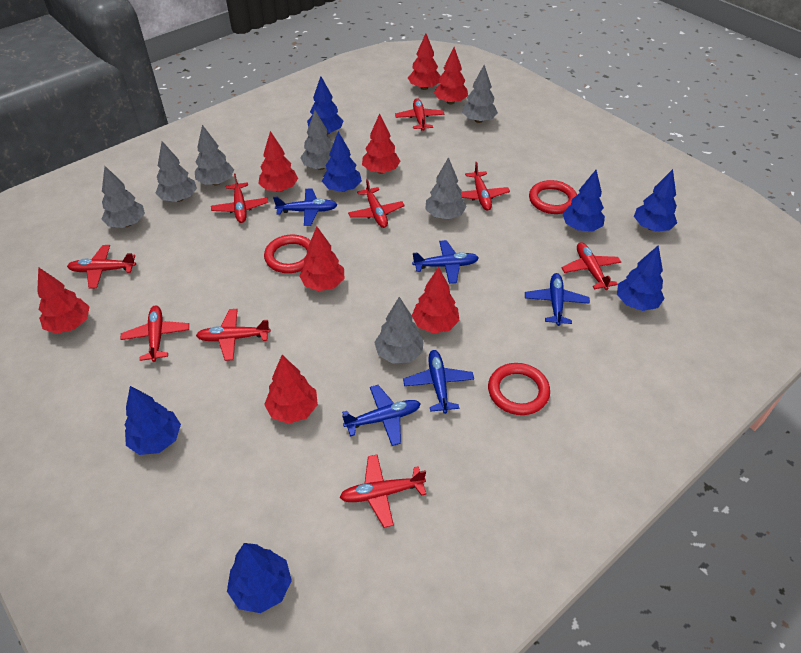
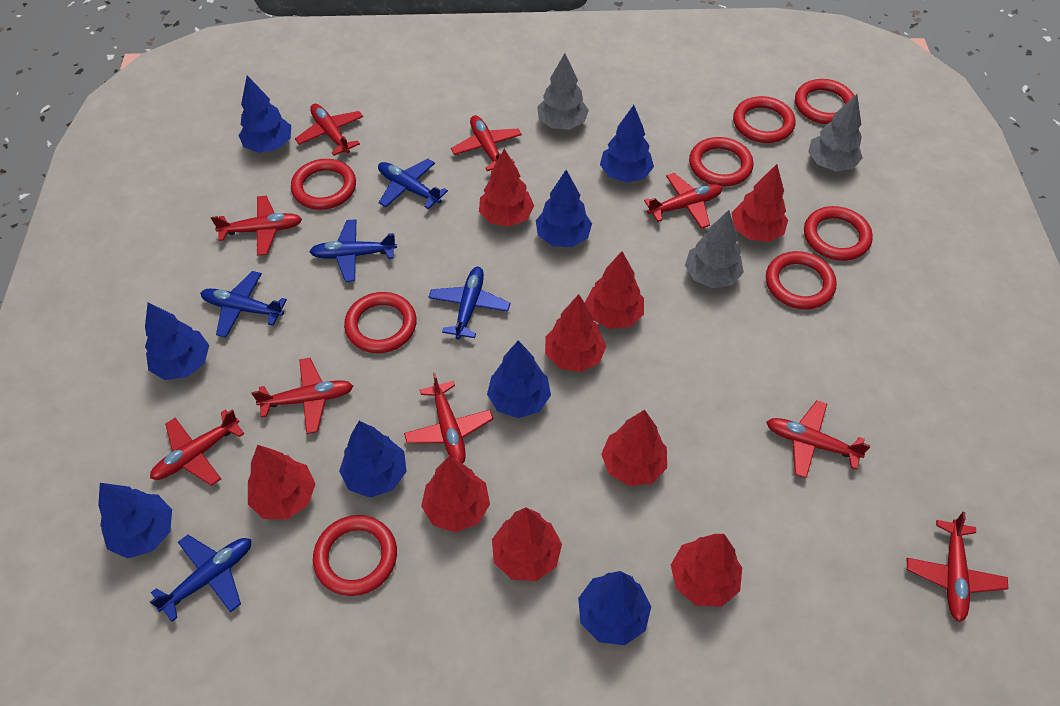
blue tree: [125,386,181,455] [227,543,292,613] [307,76,343,135] [322,131,362,192] [563,170,605,231] [617,245,665,311] [634,169,677,231] = 7 -> [98,483,172,558] [145,302,209,380] [238,76,291,153] [339,421,407,498] [487,340,551,418] [536,170,592,247] [578,571,651,645] [600,105,654,182] = 8
grey tree: [102,166,145,228] [156,141,197,202] [195,125,234,185] [300,110,333,170] [374,297,424,364] [425,157,467,219] [462,65,498,123] = 7 -> [537,53,589,130] [685,210,744,288] [808,94,863,171] = 3
red ring: [264,234,311,273] [488,363,550,415] [529,180,577,214] = 3 -> [291,159,356,210] [313,515,397,596] [344,292,417,353] [689,137,753,186] [733,96,795,143] [766,251,837,309] [795,79,855,124] [804,206,873,261] = 8
red tree: [37,267,90,334] [258,131,298,192] [264,355,318,424] [299,226,345,291] [362,113,400,174] [408,34,441,90] [412,267,460,333] [434,47,468,104] = 8 -> [248,445,315,519] [421,456,490,533] [479,149,534,227] [492,507,562,581] [545,294,606,372] [585,251,644,329] [601,410,667,486] [671,534,742,607] [731,164,788,242] = 9

